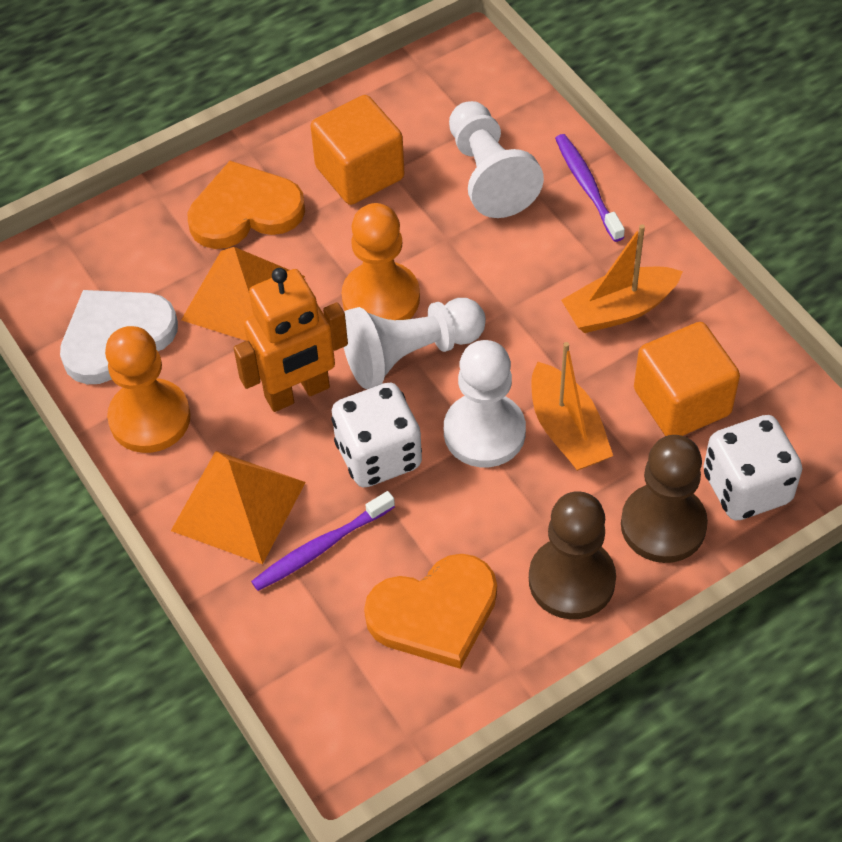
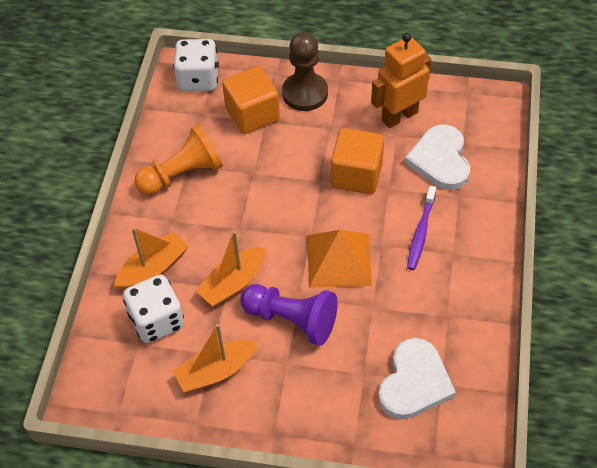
brown pawn: [529,491,616,619] [621,435,708,563] = 2 -> [282,32,328,111] = 1
orange boat: [531,342,613,471] [561,224,683,333] = 2 -> [114,227,189,290] [173,324,258,392] [195,231,265,307] = 3
orange heart: [188,161,305,249] [364,554,497,669] = 2 -> none = 0
orange pawn: [105,326,191,453] [342,203,420,320] = 2 -> [135,124,223,195] = 1
orange pyramid: [171,451,306,564] [181,247,305,341] = 2 -> [307,230,372,288] = 1
purple pawn: none = 0 -> [240,284,338,346] = 1
purple toothbrush: [251,491,395,591] [555,134,625,242] = 2 -> [407,186,436,270] = 1
white heart: [60,290,178,384] = 1 -> [378,338,456,420] [405,124,470,190] = 2
white pawn: [344,298,486,389] [444,340,526,467] [449,101,544,218] = 3 -> none = 0

